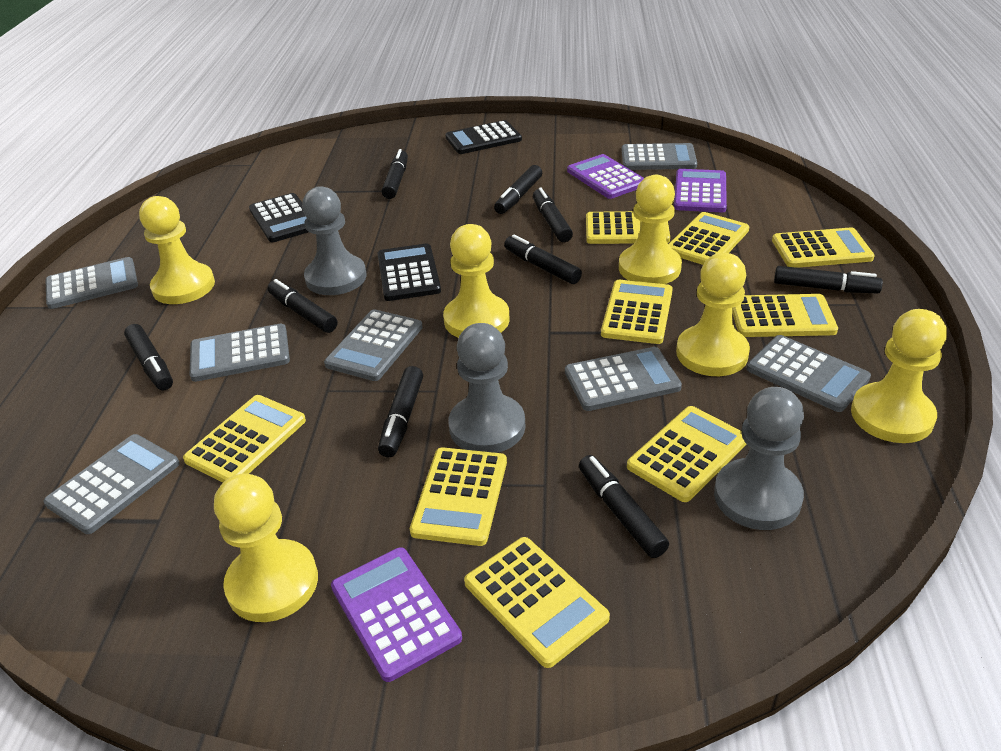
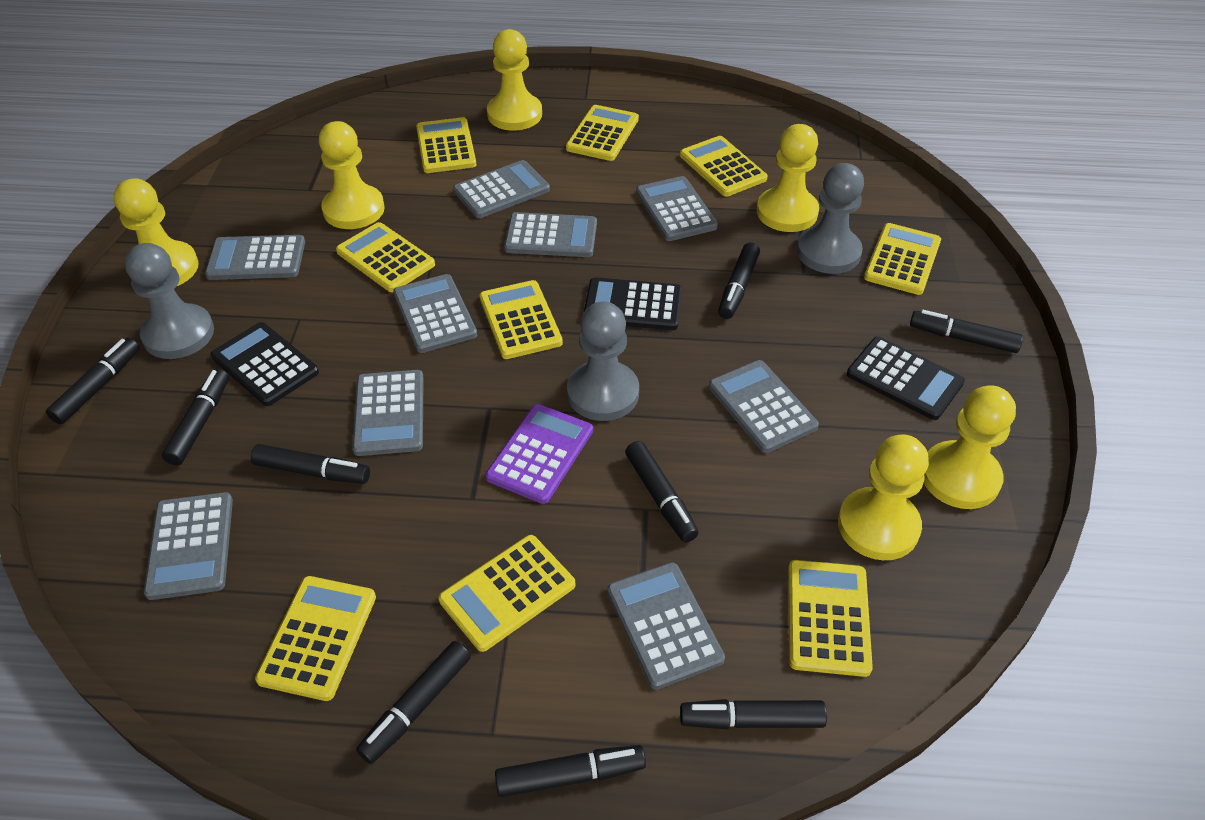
grey calculator: [44,434,180,534] [45,257,138,309] [190,324,290,382] [324,309,423,381] [565,347,682,411] [621,143,697,170] [747,335,871,412] = 7 -> [144,492,233,600] [205,235,305,280] [352,370,424,456] [393,274,477,353] [453,160,550,218] [504,212,597,257] [607,562,725,690] [636,176,718,241] [709,360,819,453] = 9
purple calculator: [331,547,462,682] [567,154,644,199] [674,169,727,212] = 3 -> [485,404,593,504] = 1

